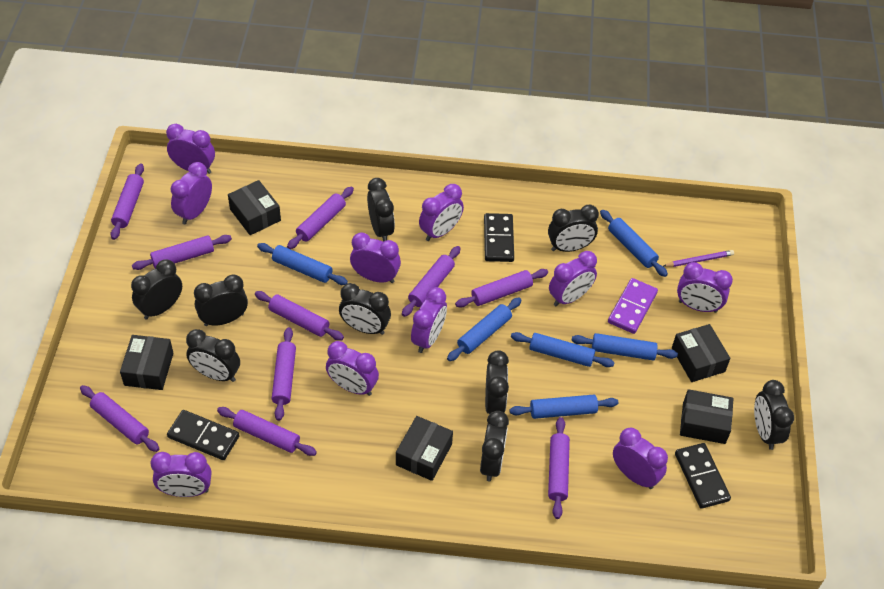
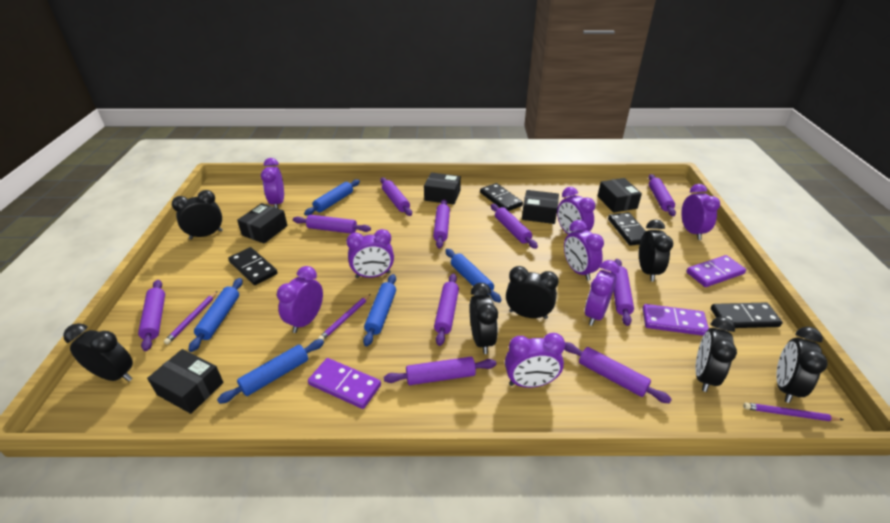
black clock: [131,259,182,320] [186,329,240,382] [194,275,248,326] [339,283,391,335] [367,178,395,242] [480,411,509,482] [485,350,509,414] [548,205,599,252] [754,380,794,450] = 9 -> [63,323,133,381] [172,190,223,240] [469,283,498,354] [506,266,558,319] [639,219,673,281] [695,317,737,392] [776,326,828,403] = 7
black domino: [167,410,240,460] [484,213,514,262] [675,443,731,509] = 3 -> [228,247,278,285] [480,183,523,211] [608,212,646,246] [711,303,783,328] = 4
blue rolling pin: [257,243,348,285] [447,297,522,361] [509,395,618,419] [511,332,615,367] [571,333,678,361] [600,210,668,277] = 6 -> [189,278,243,352] [217,339,324,404] [304,179,360,216] [363,274,396,346] [445,249,501,303] = 5
purple clock: [151,452,212,497] [166,124,215,174] [170,162,212,224] [326,341,379,396] [350,233,401,283] [411,287,447,353] [419,184,464,241] [549,251,597,307] [613,427,668,489] [677,262,733,313] = 10 -> [261,158,284,208] [277,266,323,333] [346,229,394,278] [505,333,565,388] [557,187,595,234] [564,220,604,281] [585,260,619,326] [681,184,720,240] = 8
purple domino: [608,278,658,334] = 1 -> [308,358,381,409] [643,304,709,336] [686,255,746,287] = 3
purple pencil: [664,250,734,267] = 1 -> [164,291,218,345] [318,294,371,340] [743,402,843,421] = 3

